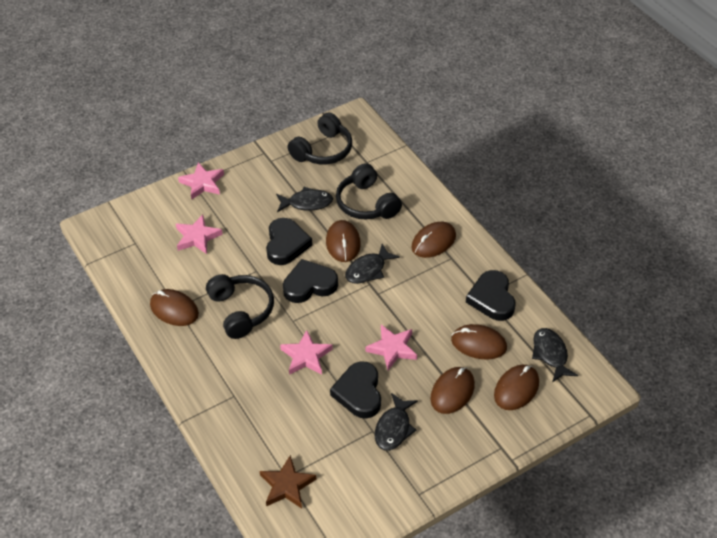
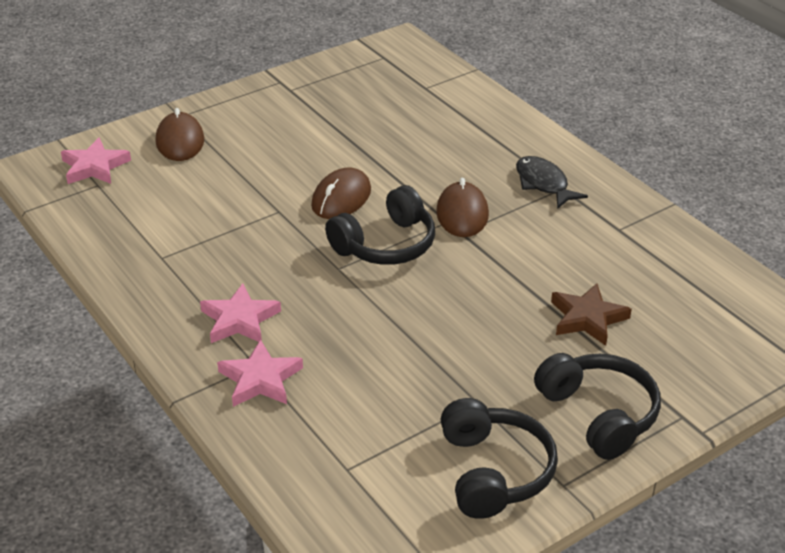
black fish: [276,187,333,212] [345,244,400,284] [375,393,418,451] [532,328,578,383] = 4 -> [516,156,588,209] = 1
black heart: [266,218,312,265] [283,259,338,303] [330,361,381,419] [466,270,515,321] = 4 -> none = 0
brown mouse: [150,289,199,326] [326,220,361,262] [411,222,456,258] [430,367,475,414] [451,324,507,359] [494,365,539,410] = 6 -> [156,108,204,161] [311,168,371,219] [436,178,489,237] = 3
pink star: [176,215,223,254] [178,162,224,199] [280,330,333,375] [365,325,417,370] = 4 -> [61,138,131,184] [200,283,281,343] [217,339,303,407] = 3

